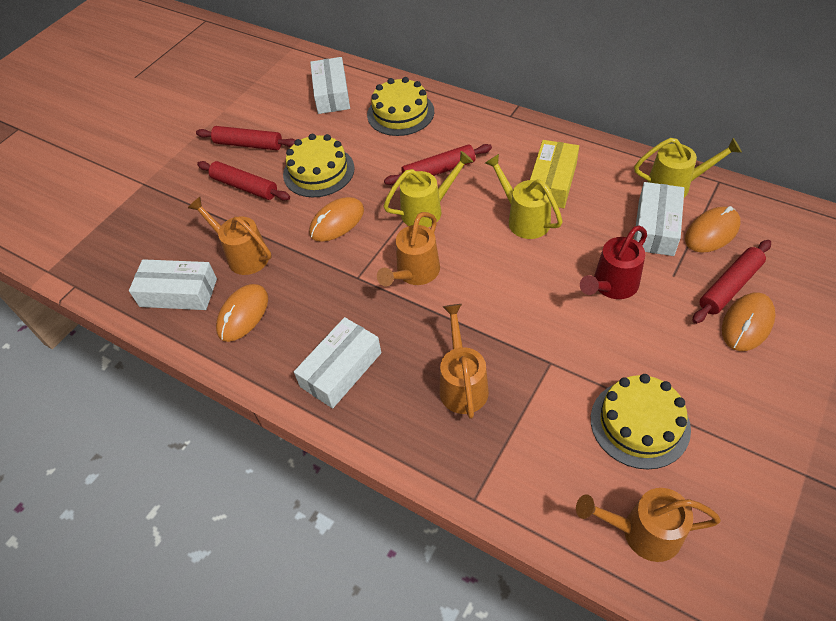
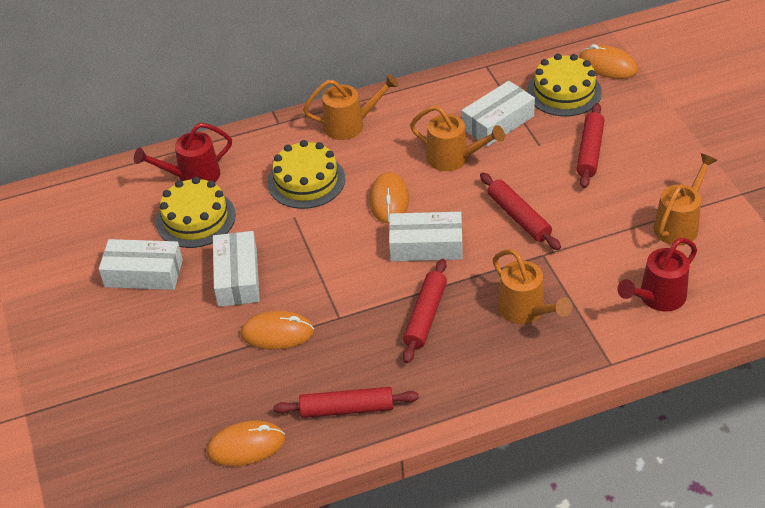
red watering can: [580,226,647,299] = 1 -> [134,123,232,182] [617,238,697,312] = 2
yellow box: [530,140,579,208] = 1 -> none = 0
yellow watering can: [383,151,473,227] [485,154,563,239] [634,138,742,197] = 3 -> none = 0

